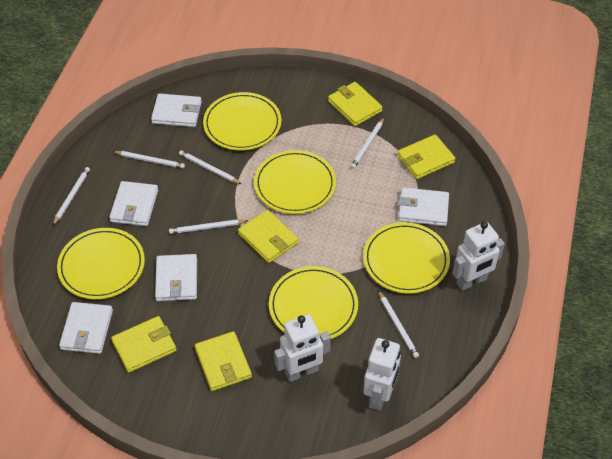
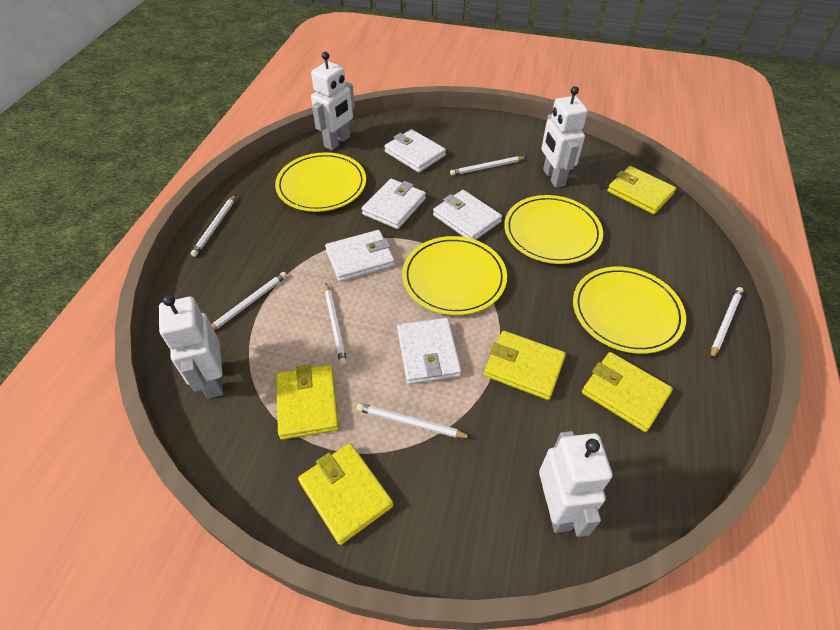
white robot: [274,314,331,382] [363,338,401,411] [452,221,505,291] = 3 -> [159,295,223,399] [311,52,355,150] [539,431,612,537] [541,86,588,188] = 4
yellow plate: [57,228,145,299] [203,92,281,150] [254,150,336,214] [269,266,358,339] [363,222,450,294] = 5 -> [275,152,366,212] [402,236,507,315] [504,195,603,264] [573,267,686,354] = 4

